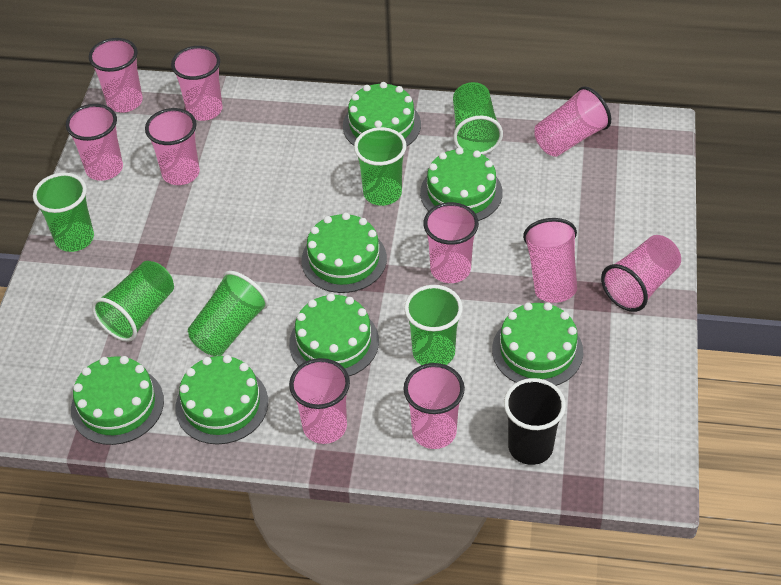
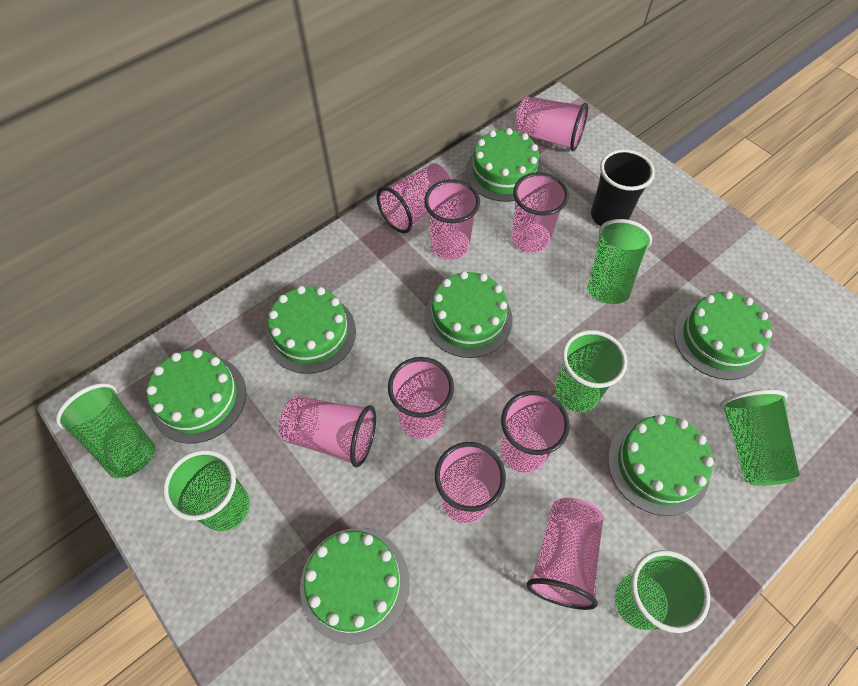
pink cup: [66,104,123,181] [89,38,143,112] [145,108,200,185] [171,46,223,121] [289,358,350,444] [403,363,465,449] [423,202,479,283] [523,218,577,303] [534,86,611,157] [601,235,681,312] = 10 -> [279,396,376,467] [377,163,452,233] [388,357,454,439] [424,179,480,260] [435,442,506,524] [501,391,570,473] [512,172,569,253] [515,96,588,151] [526,498,604,610] = 9

